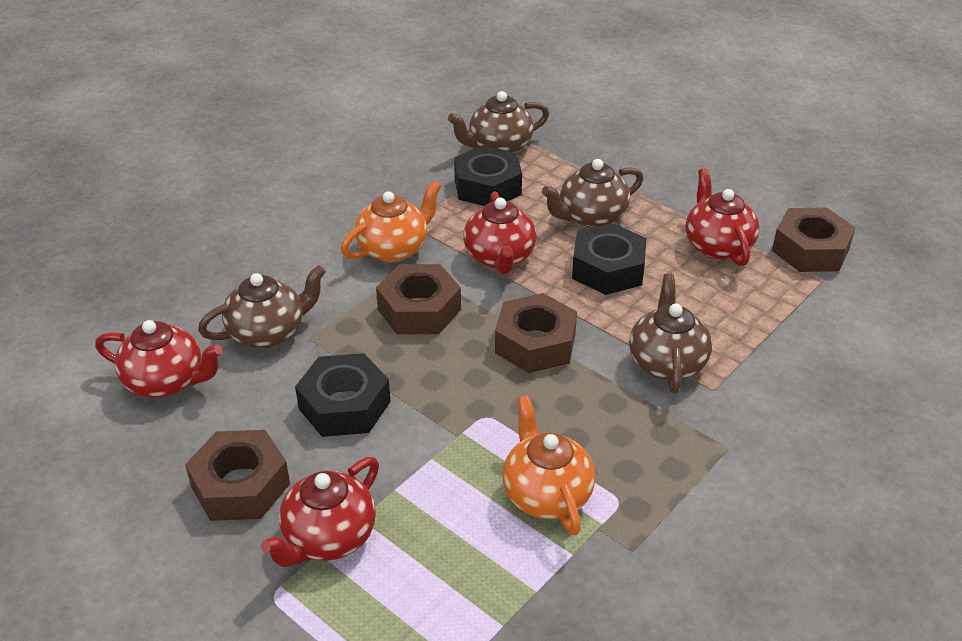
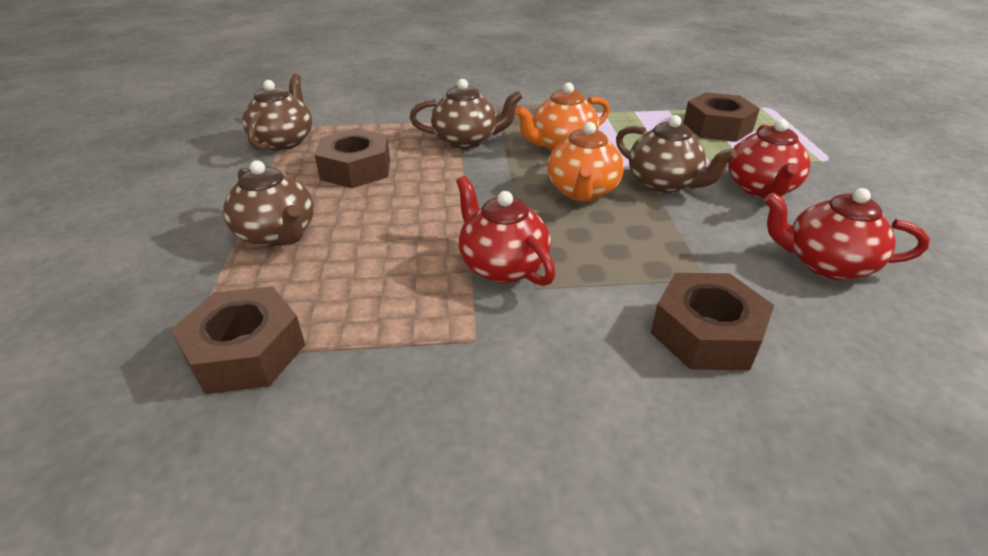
black nut: [295,353,391,437] [454,145,522,206] [572,223,646,295] = 3 -> none = 0
red teapot: [95,320,223,398] [261,457,379,567] [463,191,537,274] [686,168,760,266] = 4 -> [456,176,556,286] [728,119,811,198] [764,188,930,280] = 3

